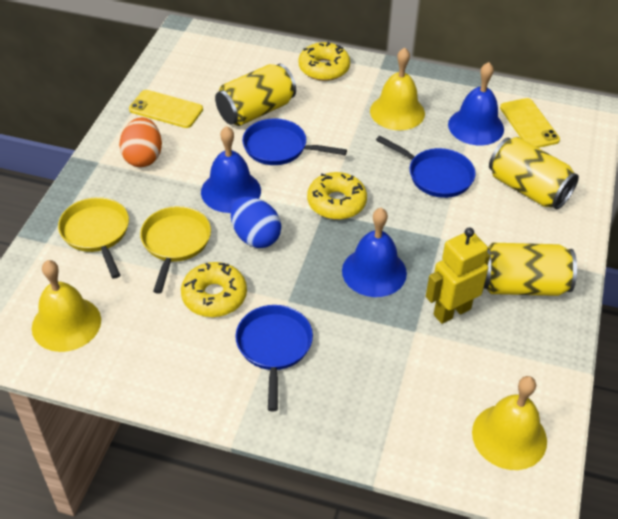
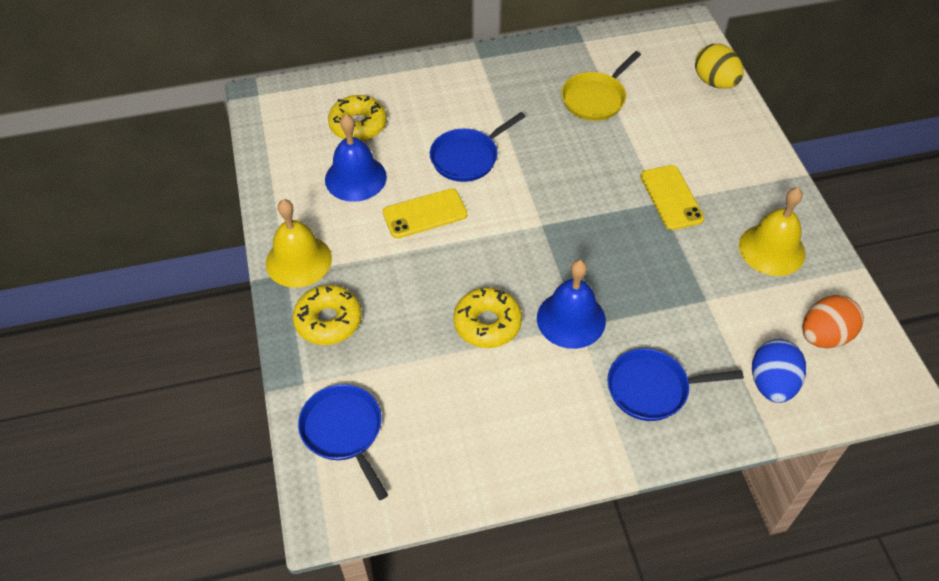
blue bell: [201,126,261,213] [342,208,407,297] [448,62,504,145] = 3 -> [325,114,387,202] [537,260,606,349] = 2
yellow bell: [32,260,101,352] [370,47,425,130] [472,376,547,470] = 3 -> [266,199,332,288] [739,187,806,276] = 2
yellow can: [215,64,296,126] [484,243,577,296] [489,137,579,209] = 3 -> none = 0
yellow egg: none = 0 -> [695,44,744,89] = 1
yellow pan: [58,197,129,279] [140,206,211,294] = 2 -> [561,51,641,121] = 1
yellow robot: [426,228,490,324] = 1 -> none = 0

